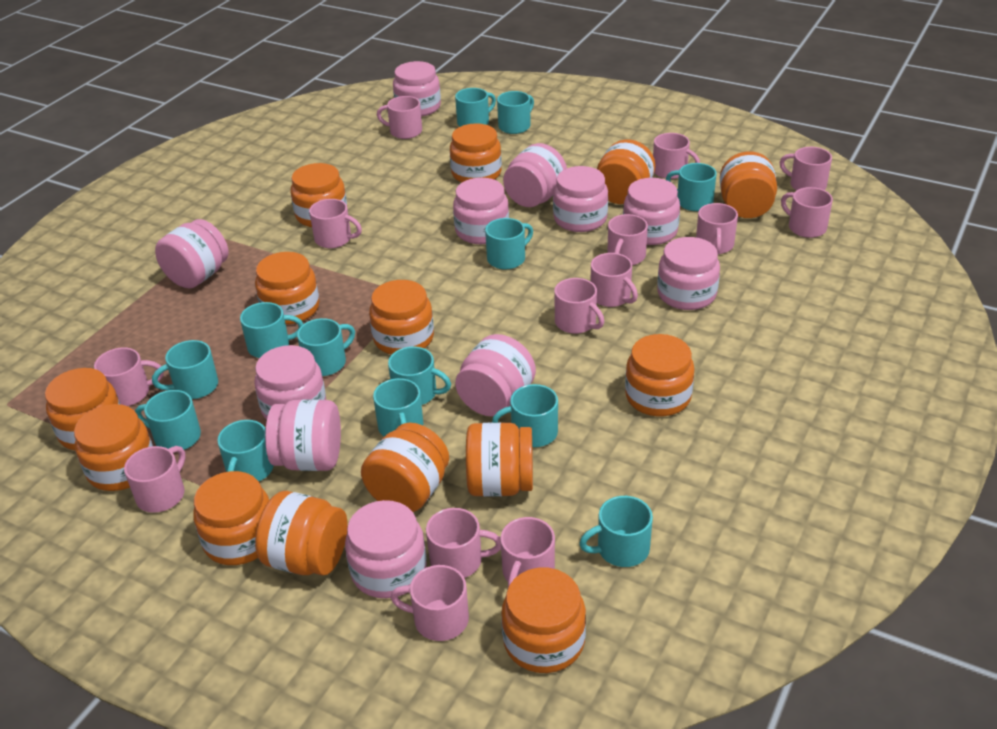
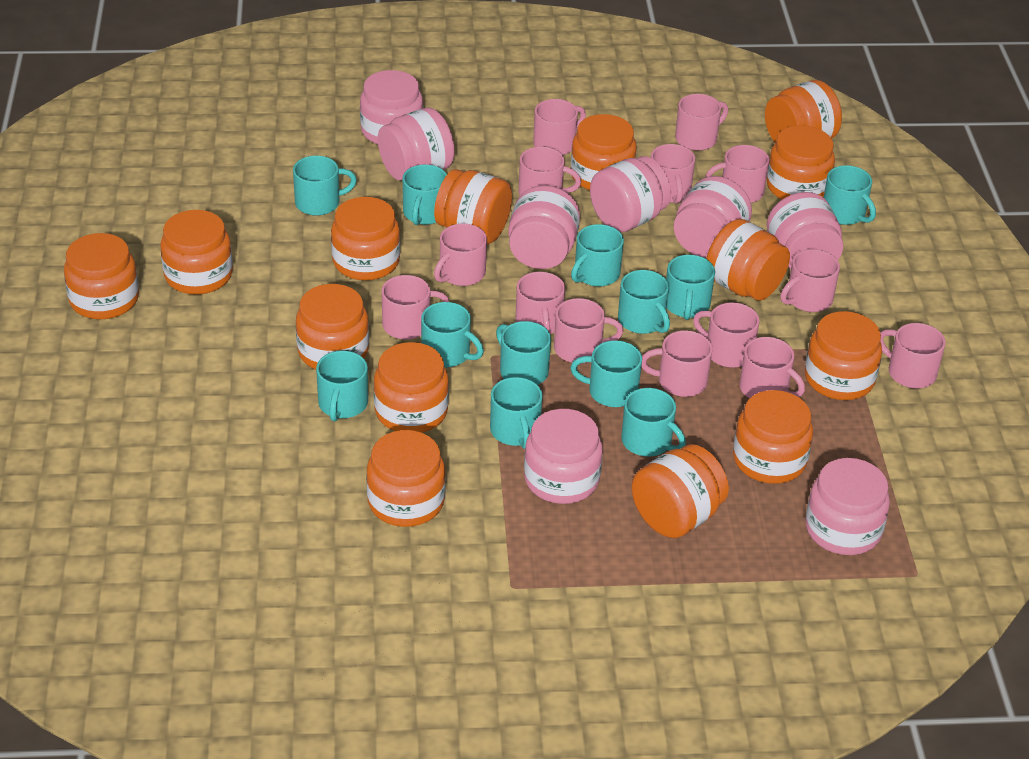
pink jar: [155,219,228,288] [254,345,326,420] [265,399,341,471] [345,500,427,598] [393,61,441,117] [453,178,509,244] [455,334,536,417] [503,143,567,207] [553,166,608,232] [623,178,680,245] [657,237,720,310] = 11 -> [360,70,423,144] [378,108,455,180] [508,185,580,269] [524,409,603,504] [590,156,671,232] [674,176,752,258] [767,192,843,269] [805,458,890,555] = 8
turquoise mug: [135,390,201,450] [152,340,218,399] [217,420,274,481] [240,302,303,358] [297,318,355,376] [373,378,423,436] [388,346,451,405] [455,88,496,127] [485,218,533,270] [492,384,558,447] [497,91,534,134] [579,496,653,567] [666,163,717,211] = 13 -> [293,156,357,216] [316,351,368,421] [402,164,447,225] [421,302,484,367] [490,377,543,449] [496,321,551,385] [570,340,642,407] [571,224,624,287] [618,270,670,334] [621,388,686,456] [666,255,715,320] [823,165,876,225] = 12

